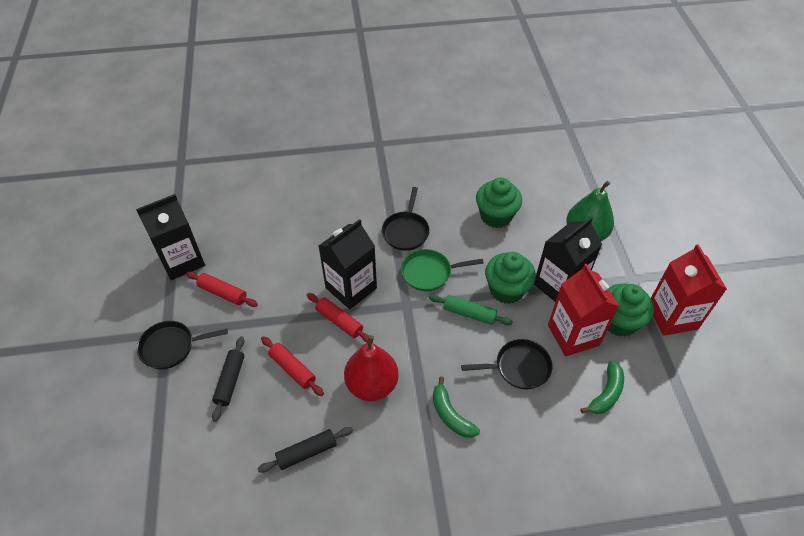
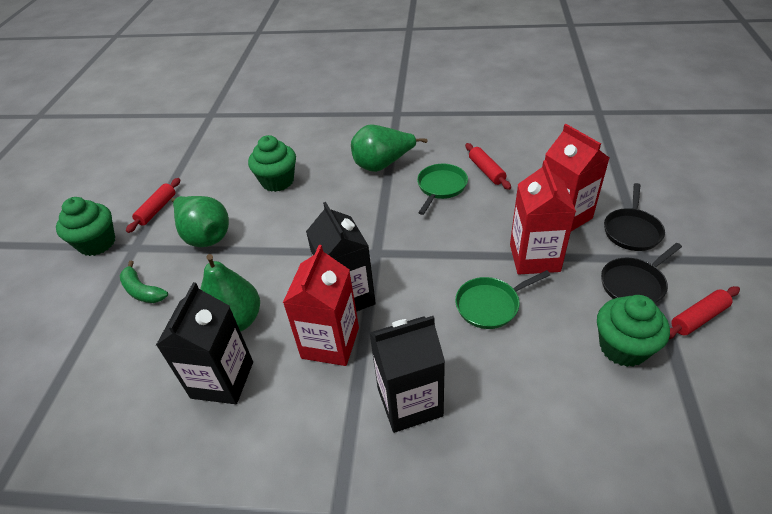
black pan: [137,321,228,369] [382,187,430,251] [461,339,553,389] = 3 -> [601,243,682,304] [604,183,665,251] = 2
black rolling pin: [212,336,245,422] [258,427,353,473] = 2 -> none = 0
green banana: [433,376,480,438] [580,360,624,414] = 2 -> [120,260,168,303] = 1
green pan: [401,249,484,291] = 1 -> [417,164,468,215] [455,270,550,329] = 2
green pear: [566,181,614,241] = 1 -> [171,196,229,247] [200,254,260,332] [351,124,428,172] = 3
green rolling pin: [429,294,513,325] = 1 -> none = 0
red carton: [548,264,619,356] [651,244,727,336] = 2 -> [283,245,359,366] [510,160,576,275] [545,124,609,231] = 3
red pear: [344,335,399,401] = 1 -> none = 0

